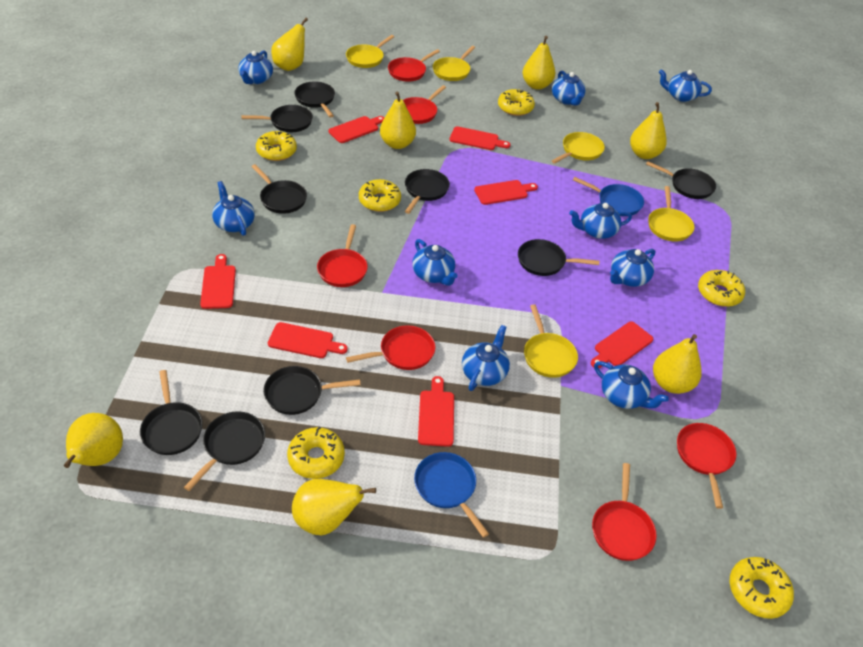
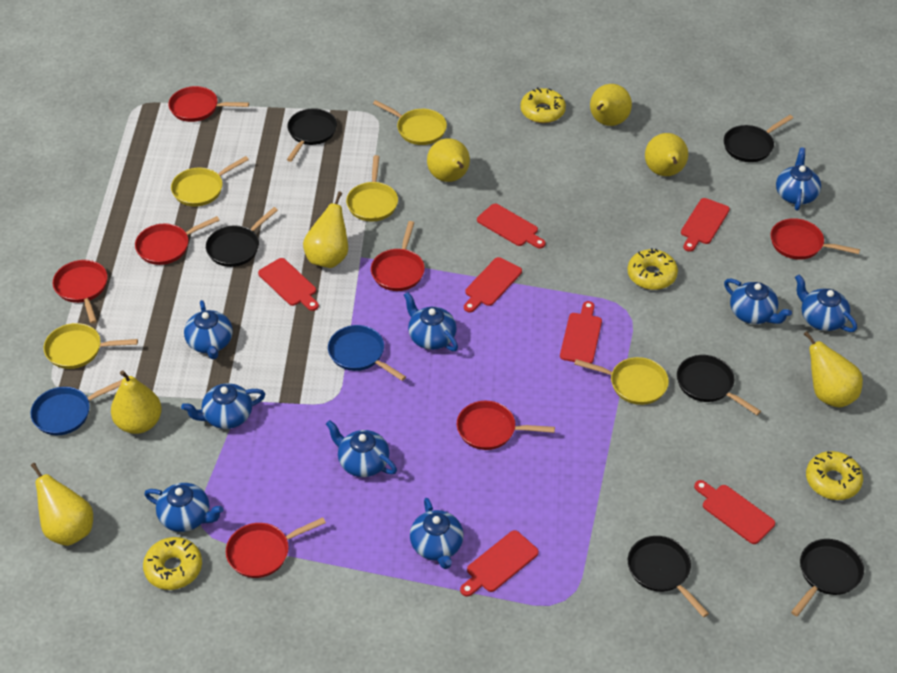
black pan: [140,370,203,455] [184,411,265,491] [241,105,313,132] [251,164,307,214] [263,366,361,415] [294,81,335,117] [405,169,450,214] [518,239,599,276] [646,161,716,199] = 9 -> [206,207,278,267] [287,108,337,162] [628,536,709,617] [677,355,761,415] [724,115,793,162] [791,539,864,616] = 6
red pan: [317,224,368,287] [346,325,436,370] [388,49,440,82] [403,85,446,124] [592,463,657,561] [677,423,736,509] = 6 -> [53,260,108,324] [135,216,220,265] [168,86,249,122] [226,517,326,578] [371,221,425,291] [457,401,555,450] [771,218,860,260] = 7
yellow donut: [256,131,297,161] [287,427,345,479] [359,179,401,212] [498,89,535,116] [698,270,745,307] [730,557,794,619] = 6 -> [143,537,202,590] [520,87,566,123] [628,248,678,290] [806,451,863,500] = 4

